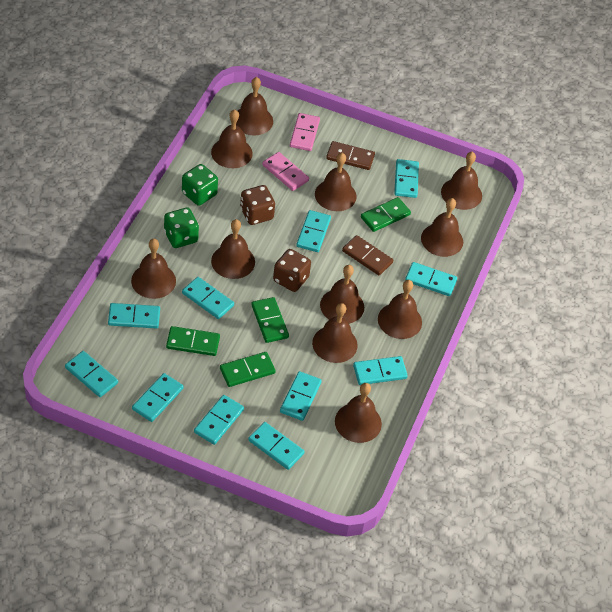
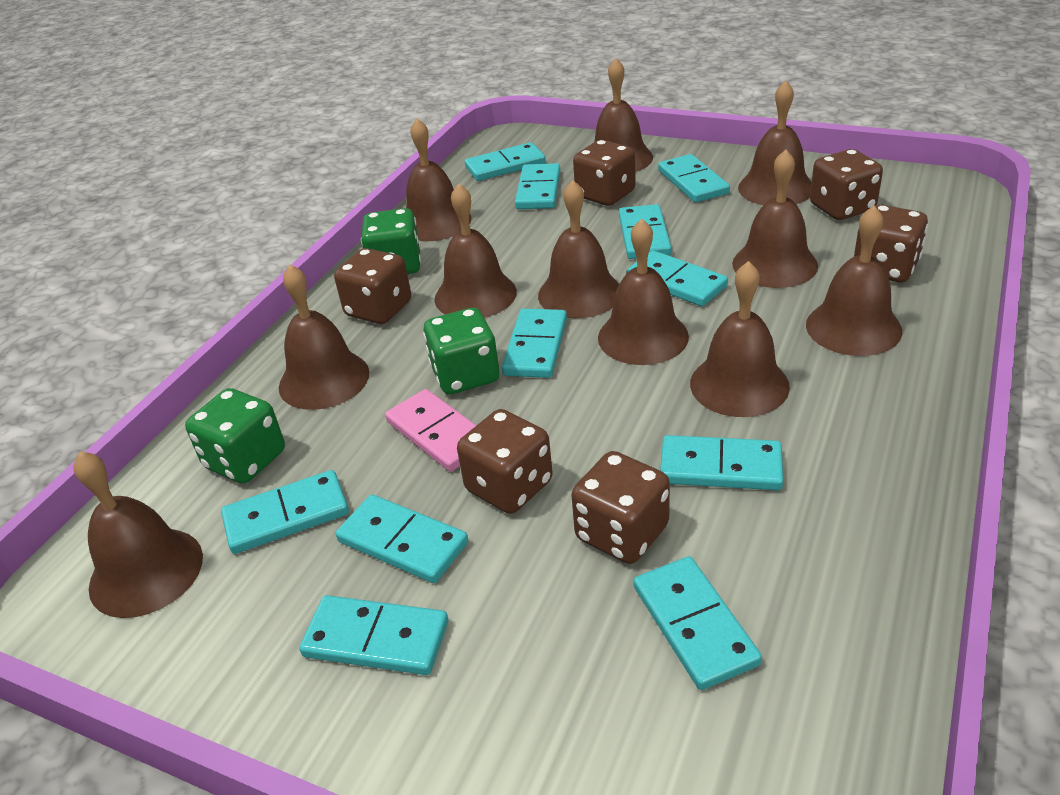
brown dice: [240,185,275,225] [273,249,311,292] = 2 -> [334,248,411,324] [457,409,553,514] [571,451,670,564] [573,140,636,206] [810,149,883,220] [854,204,928,282] = 6
brown domino: [326,141,375,170] [342,235,393,275] = 2 -> none = 0
green dice: [164,207,199,248] [182,164,218,206] = 2 -> [185,388,285,484] [361,208,421,274] [423,308,500,394] = 3
green domino: [166,326,220,356] [220,352,276,387] [251,297,289,343] [361,197,411,232] = 4 -> none = 0
pink domino: [262,152,309,191] [290,113,320,151] = 2 -> [385,389,477,472] = 1

